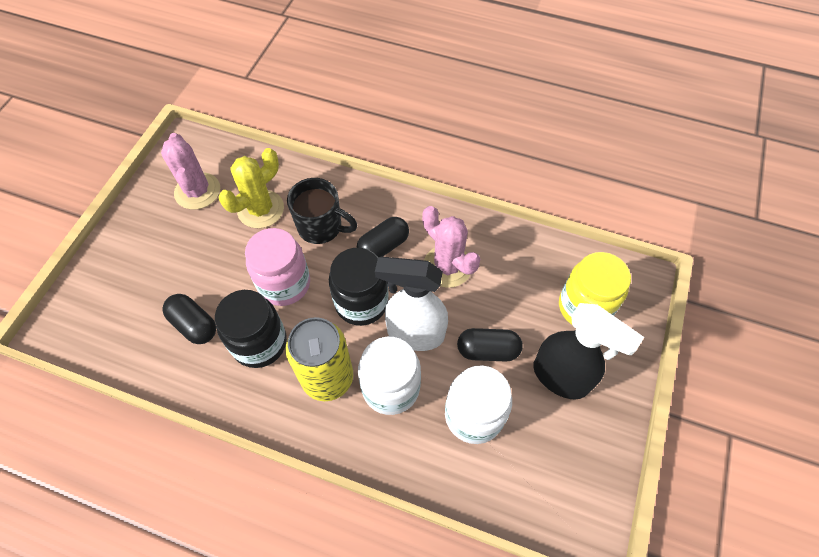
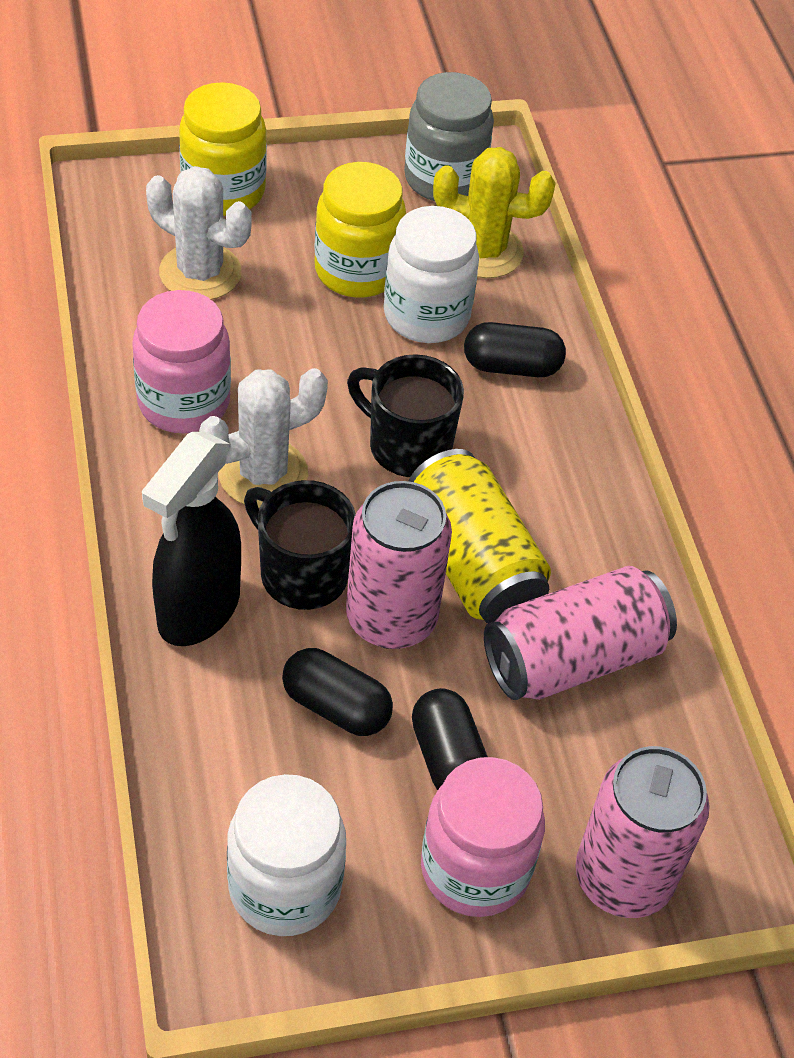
black jar: [215,290,287,368] [329,248,389,326] = 2 -> none = 0
black mug: [287,178,358,244] = 1 -> [244,480,356,610] [347,354,464,477] = 2
grey jar: none = 0 -> [404,72,494,201] = 1
pink cactus: [161,133,220,210] [422,206,481,288] = 2 -> none = 0
pink can: none = 0 -> [346,481,452,649] [484,566,677,700] [575,746,710,918] = 3
pink jar: [245,228,310,306] = 1 -> [132,290,231,433] [421,757,545,917] = 2
white cactus: none = 0 -> [146,166,252,300] [199,368,328,508] = 2
white spray bottle: [375,257,448,351] = 1 -> none = 0
yellow jar: [559,252,631,325] = 1 -> [179,82,267,216] [314,162,406,298] = 2

